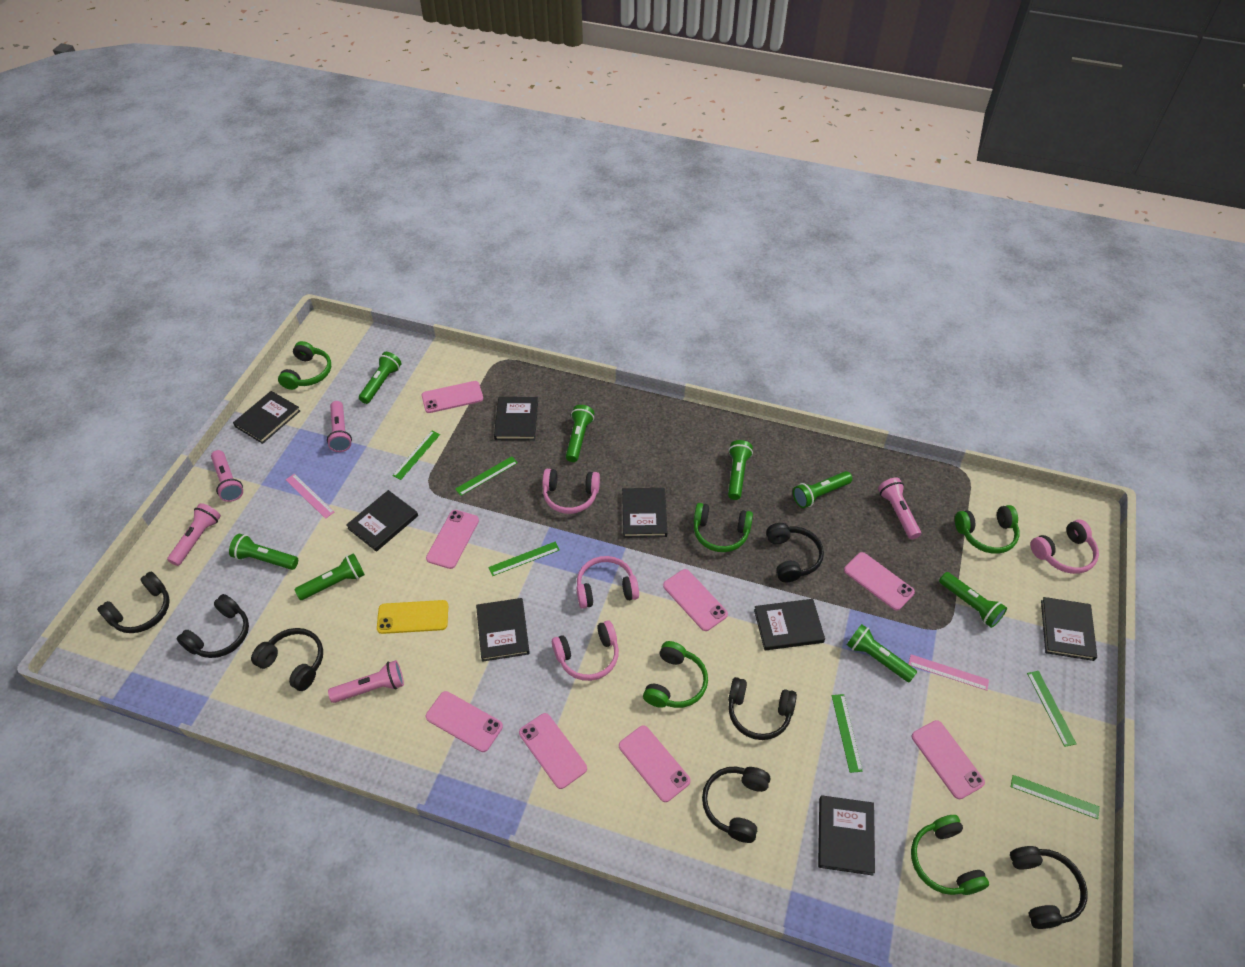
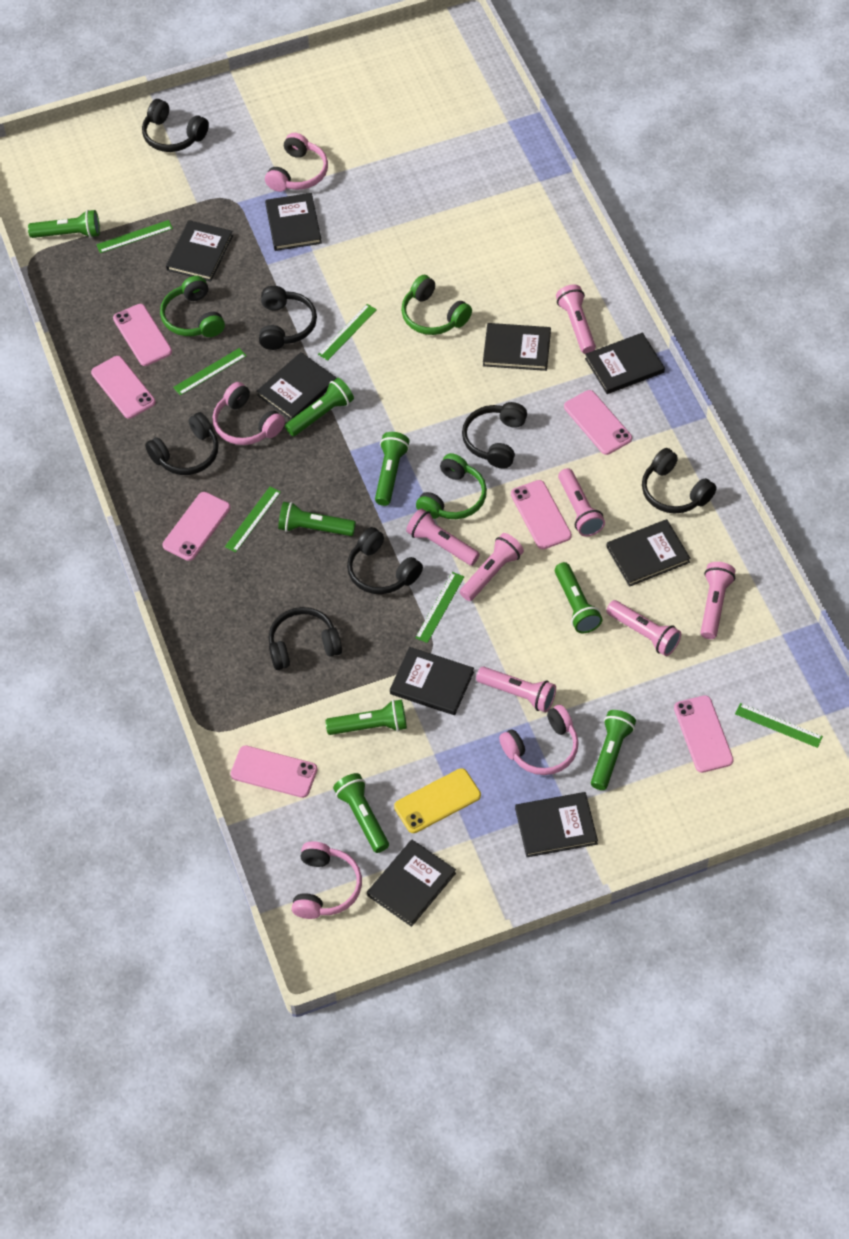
black book: [233,391,300,444] [346,490,418,552] [476,598,530,662] [494,397,538,440] [622,488,667,538] [754,599,825,650] [818,795,875,875] [1041,597,1097,661] = 8 -> [166,220,233,281] [257,352,337,420] [265,193,322,251] [367,840,456,927] [390,647,474,715] [483,323,551,371] [515,792,598,857] [585,332,665,394] [606,519,691,587] = 9
green headphones: [278,341,331,390] [643,641,708,708] [694,503,753,552] [911,815,989,895] [955,505,1020,554] = 5 -> [160,276,225,337] [401,275,472,335] [416,453,487,519] = 3
pink flashlight: [167,503,221,566] [211,450,243,502] [327,401,352,452] [328,660,404,703] [878,478,921,539] = 5 -> [406,508,480,566] [460,533,524,601] [476,667,556,712] [556,284,596,354] [558,468,605,537] [606,600,681,656] [700,562,735,639] = 7
pink phone: [422,381,483,413] [426,510,479,569] [426,691,503,752] [519,713,587,789] [619,725,691,802] [663,569,728,631] [844,552,915,610] [912,720,985,799] = 8 -> [91,356,156,419] [113,304,172,366] [162,492,230,561] [231,745,318,798] [511,480,572,549] [564,390,632,455] [674,695,734,773] = 7
pink ruler: [286,474,334,519] [909,654,989,691] = 2 -> none = 0

